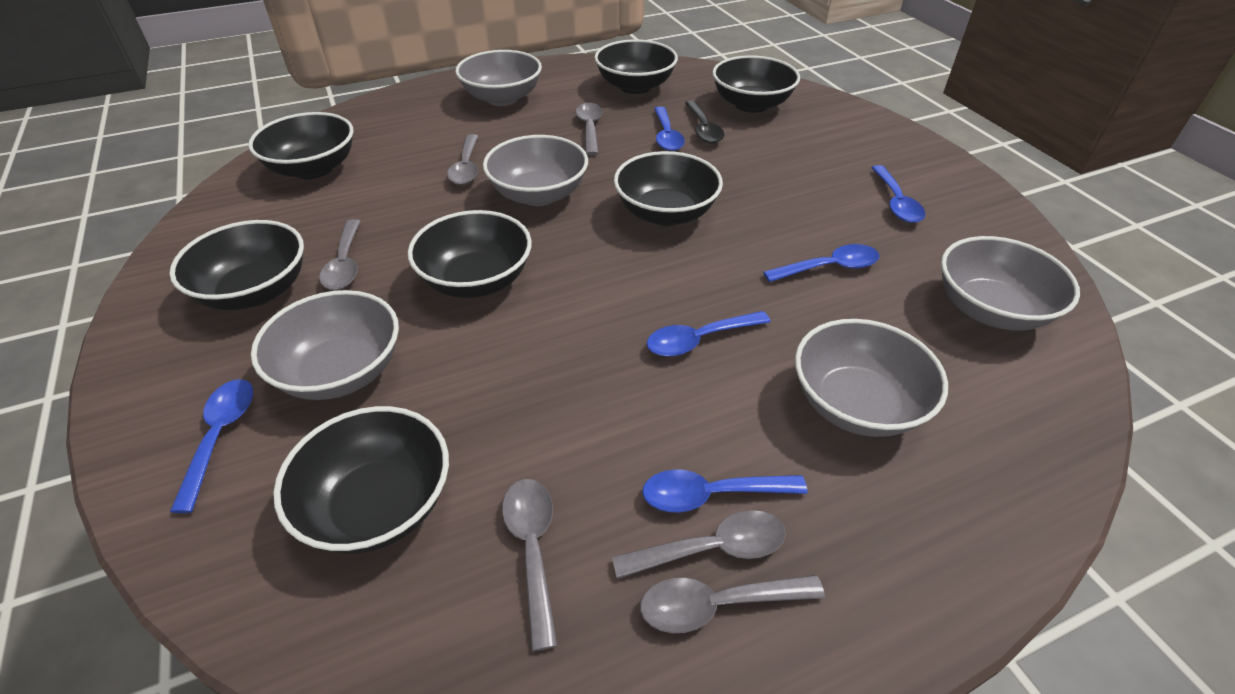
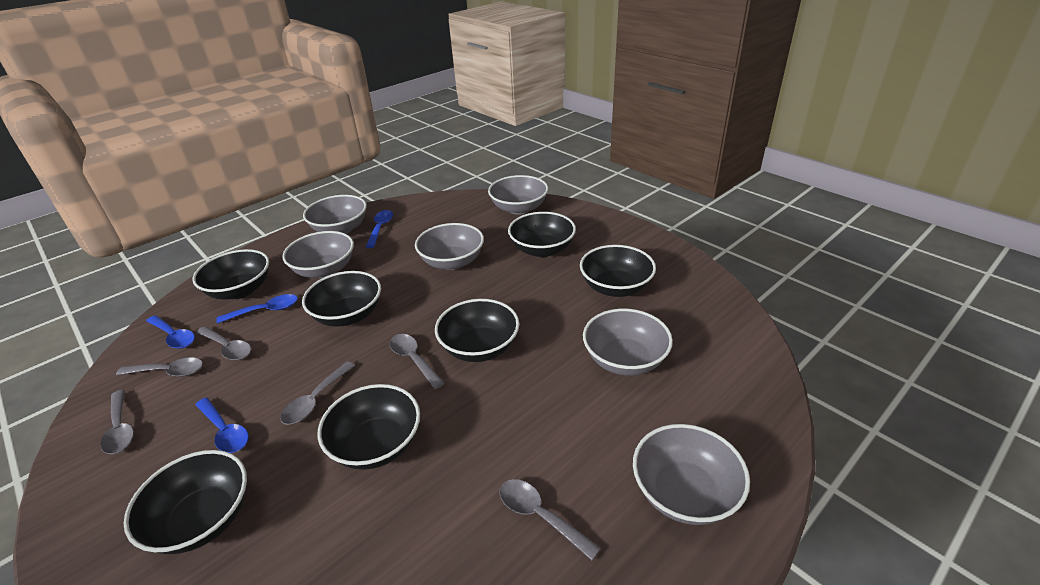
black spoon: [685,100,724,143] = 1 -> none = 0
blue spoon: [170,379,253,513] [642,470,808,512] [647,311,771,357] [654,106,685,151] [763,244,880,282] [871,165,925,223] = 6 -> [146,315,195,349] [195,398,249,453] [216,294,298,324] [366,210,393,248] = 4
grey bowl: [251,290,399,400] [455,50,542,106] [483,135,588,206] [795,319,948,437] [941,236,1080,331] = 5 -> [282,231,354,278] [303,195,367,234] [415,223,484,270] [488,175,548,215] [583,309,673,376] [633,424,750,525] = 6

